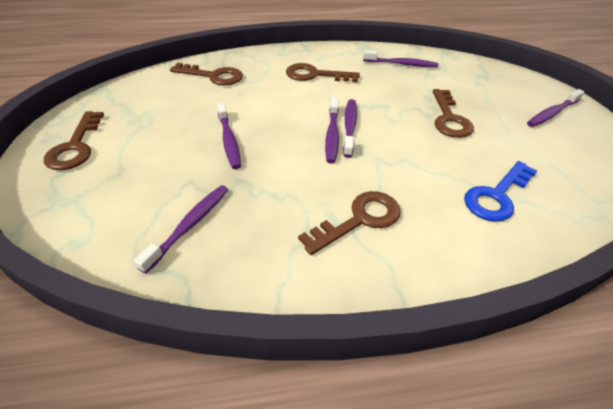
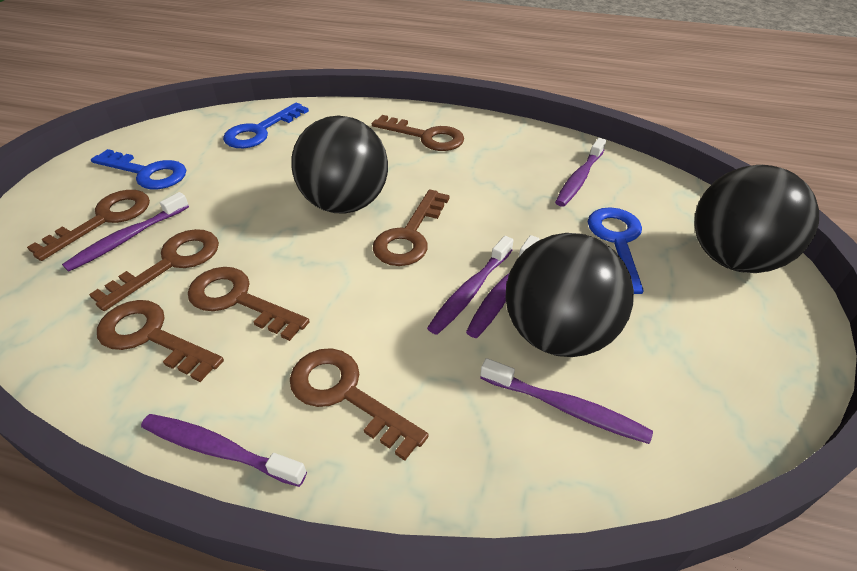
black ball: none = 0 -> [292,116,388,214] [506,233,634,357] [694,165,819,273] = 3
blue key: [464,161,537,222] = 1 -> [91,149,186,189] [223,103,309,148] [588,207,644,294] = 3
brown key: [44,111,104,170] [170,63,243,85] [286,63,360,83] [298,191,400,255] [433,89,474,138] = 5 -> [27,190,150,261] [89,229,219,311] [97,300,224,382] [188,267,310,341] [290,348,429,461] [372,115,464,151] [373,189,450,266] = 7

